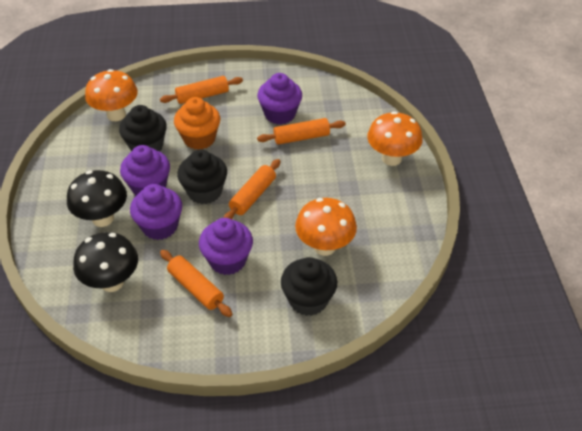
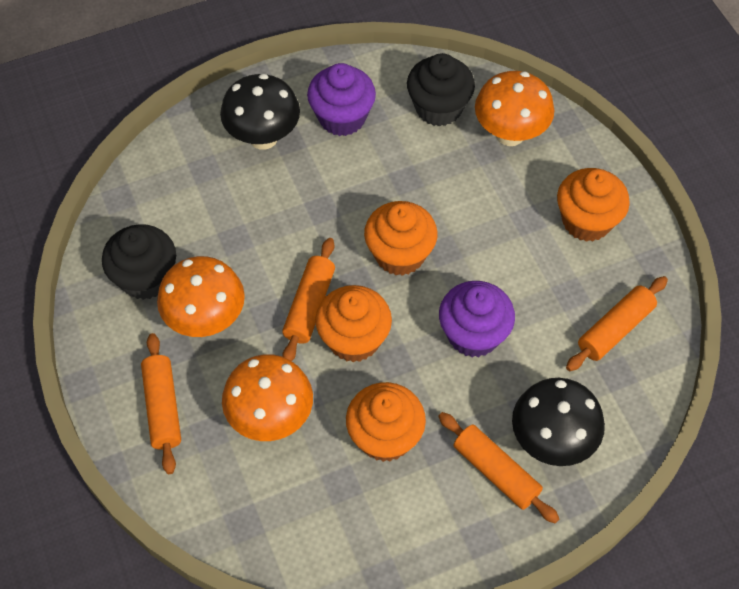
black cupcake: [119,105,167,152] [177,150,227,204] [281,257,337,316] = 3 -> [102,224,176,300] [407,53,475,127] = 2
orange cupcake: [174,97,220,150] = 1 -> [315,285,392,362] [346,382,426,462] [364,201,438,276] [557,168,630,242] = 4
purple cupcake: [120,145,170,196] [130,184,182,240] [199,218,253,275] [257,73,302,125] = 4 -> [307,63,376,136] [439,281,515,357] = 2

